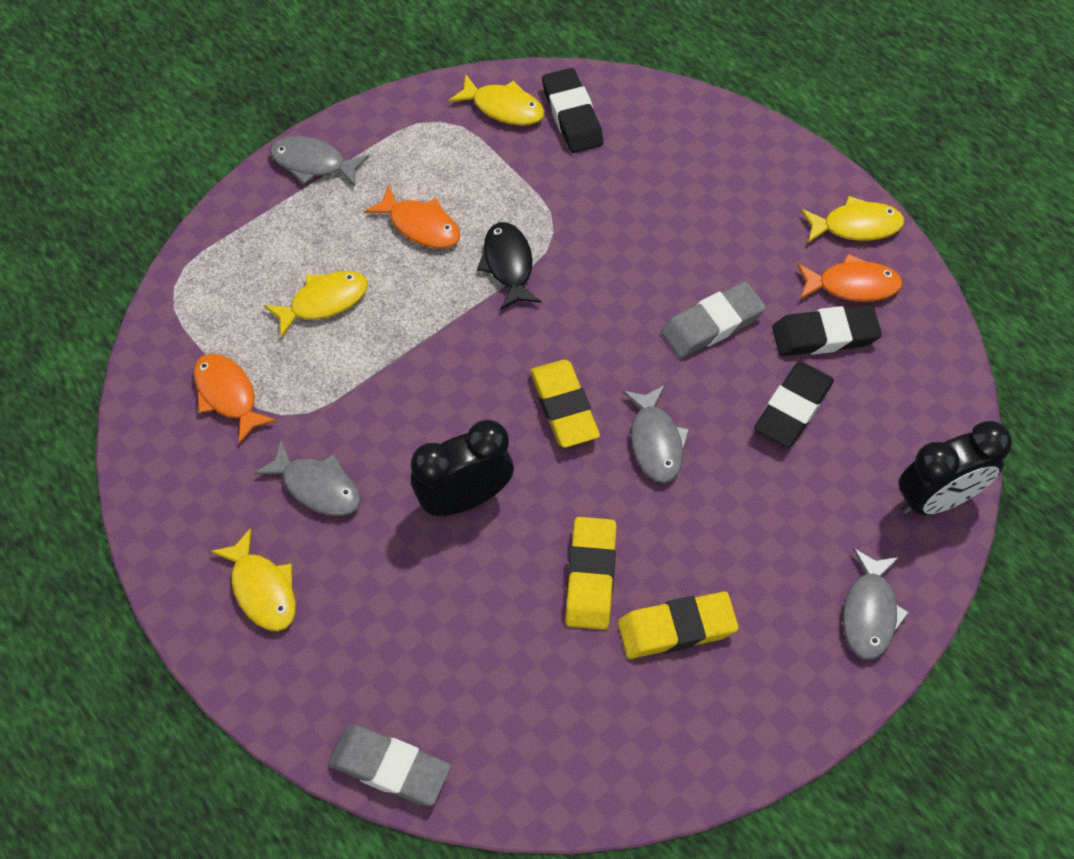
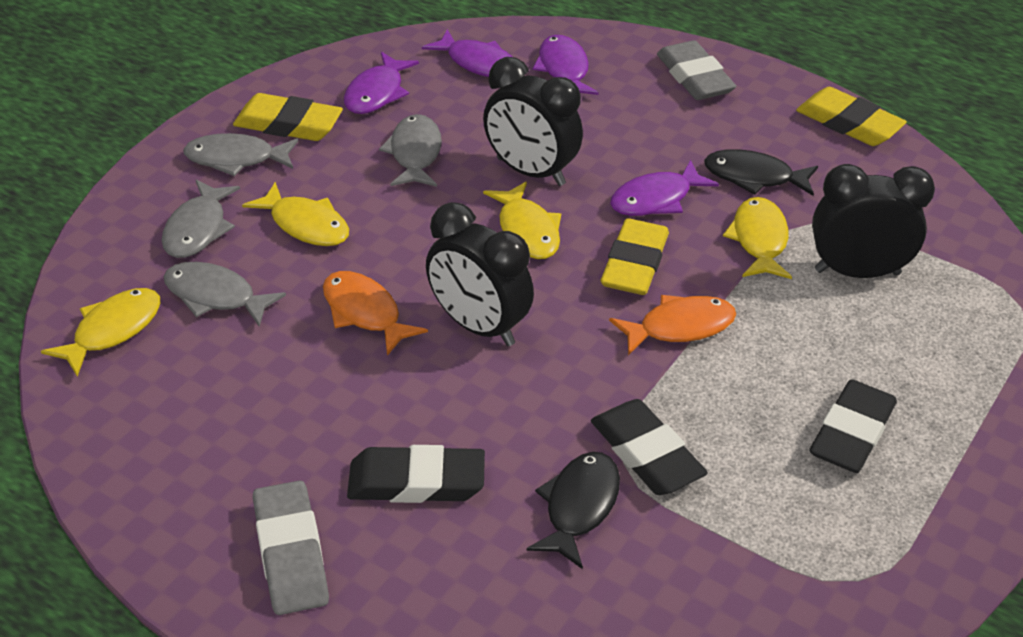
black clock: [411,420,514,516] [898,421,1012,515] = 2 -> [426,202,534,346] [483,57,583,186] [812,164,935,278] = 3
black fish: [477,222,542,310] = 1 -> [527,452,620,569] [704,149,818,196] = 2
orange fish: [194,354,277,444] [364,185,460,249] [797,254,903,302] = 3 -> [323,271,428,356] [609,295,736,355] = 2
purple fish: none = 0 -> [344,52,419,114] [422,29,513,77] [532,35,599,95] [610,160,719,216] = 4

